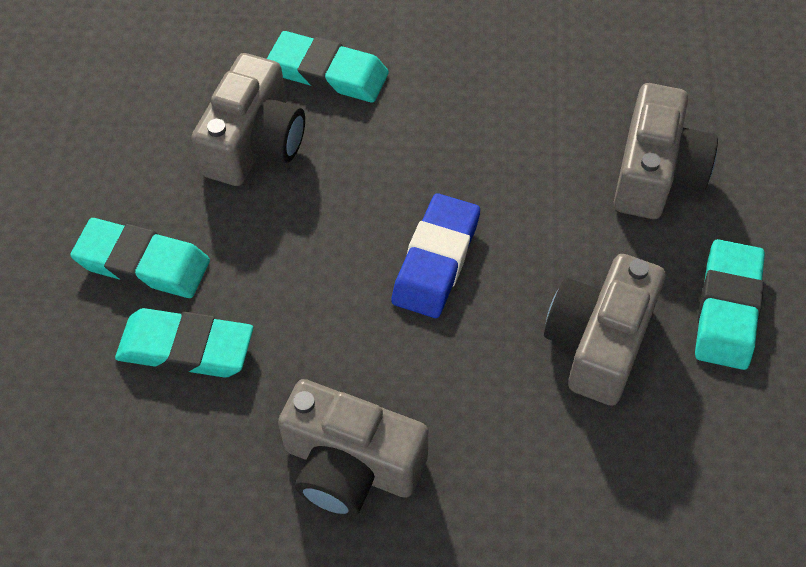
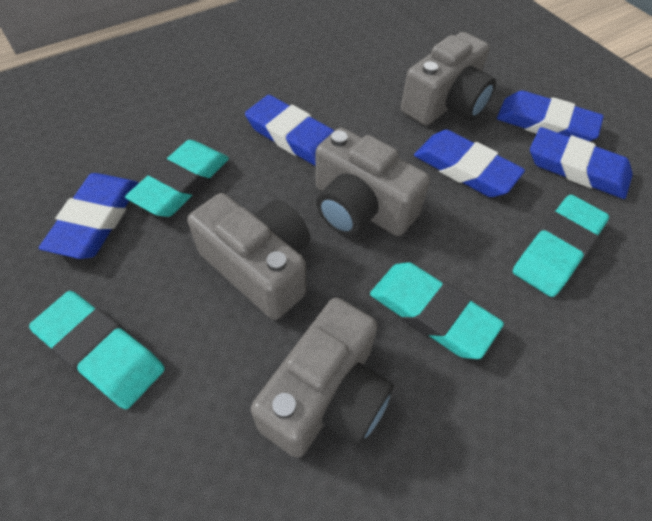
blue eraser: [391,193,480,318] = 1 -> [39,173,139,259] [245,95,334,166] [414,130,525,197] [497,91,604,141] [530,127,633,199] = 5

